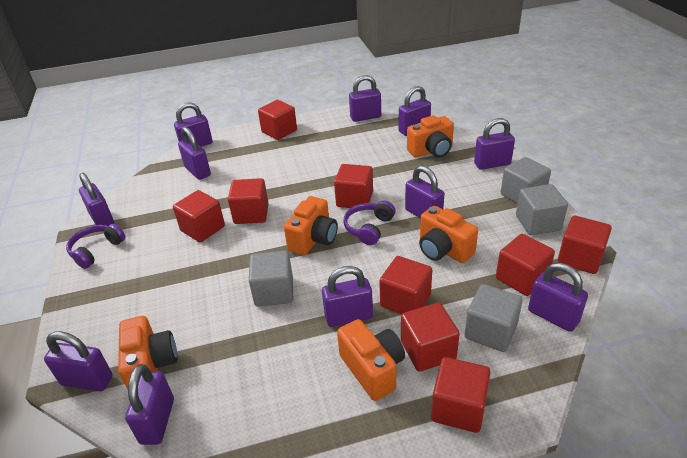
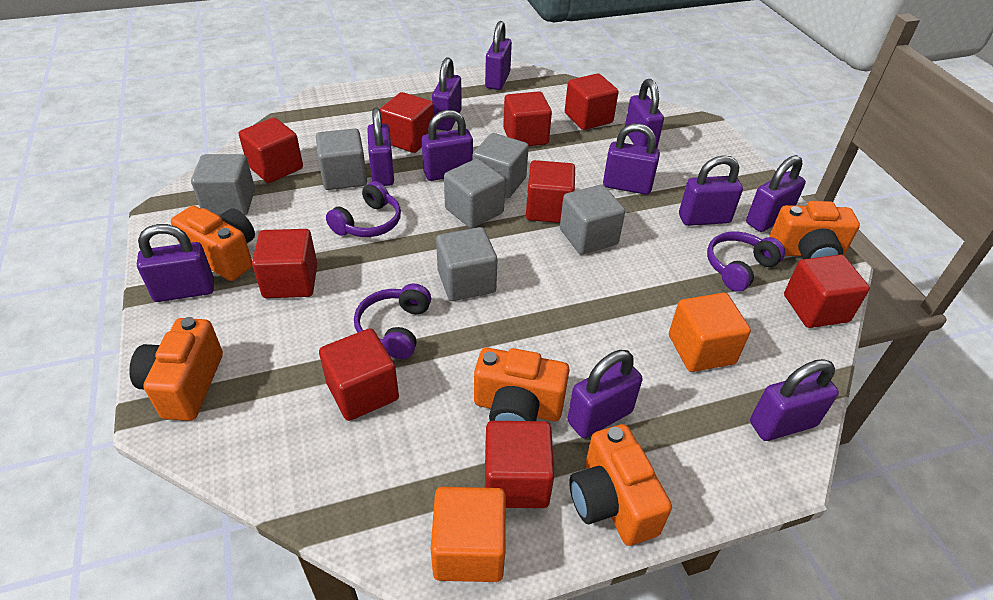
grey cube: [249,251,293,307] [465,284,523,352] [501,157,551,204] [516,184,568,235] = 4 -> [191,154,255,215] [316,128,367,190] [436,227,498,301] [444,159,505,228] [473,133,529,198] [560,185,625,255] = 6
orange cube: none = 0 -> [431,487,506,582] [669,293,751,372] = 2
purple headphones: [66,224,126,269] [343,200,395,245] = 2 -> [326,181,401,237] [354,284,431,359] [707,231,785,292] = 3

